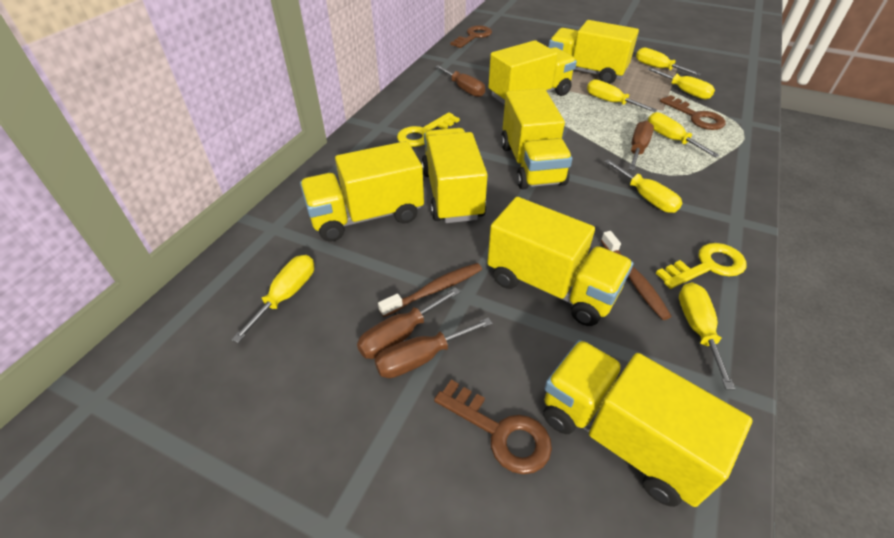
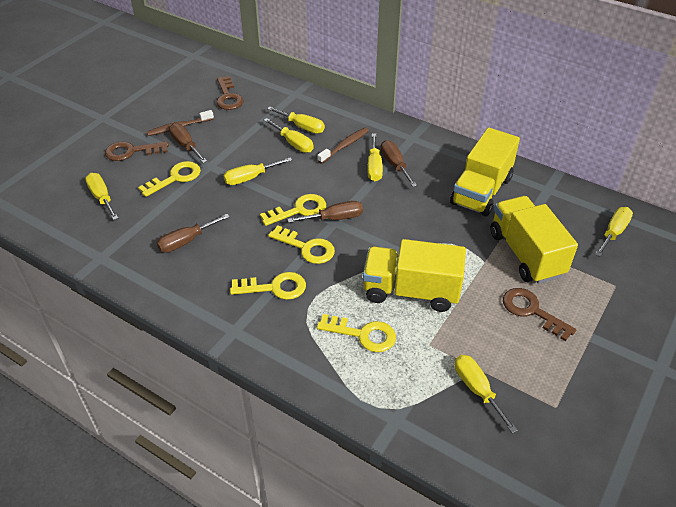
yellow key: [397,112,460,147] [656,243,746,289] = 2 -> [138,161,201,197] [230,272,306,300] [260,194,326,226] [268,225,335,264] [317,314,396,352] = 5
yellow truck: [300,141,424,242] [421,128,488,223] [487,197,633,326] [488,40,577,105] [501,89,573,189] [543,340,752,507] [549,20,639,84] = 7 -> [363,239,466,312] [450,128,520,216] [490,196,578,284] = 3

